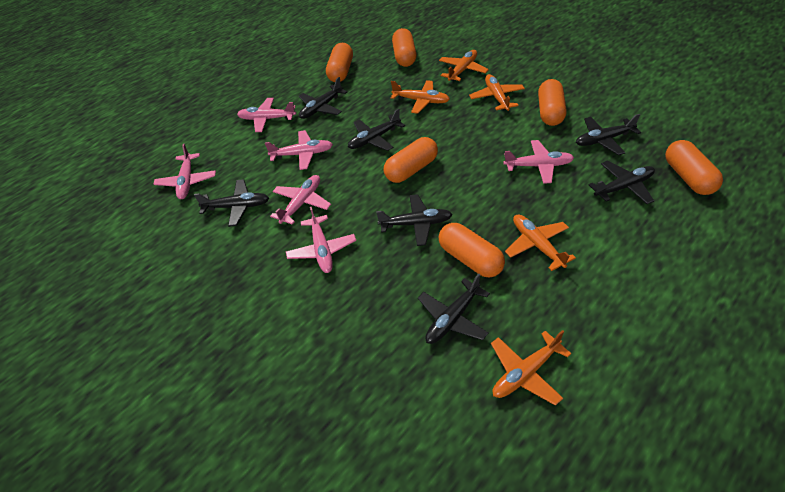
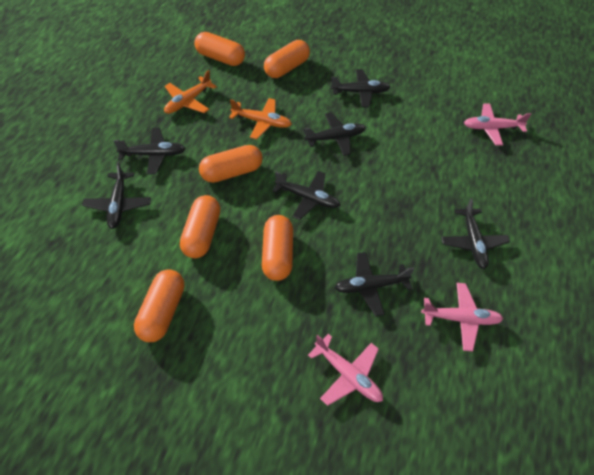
orange plane: [391,80,450,114] [439,50,489,81] [469,74,525,111] [491,330,571,406] [505,214,576,271] = 5 -> [164,70,217,114] [229,98,292,139] = 2
pink plane: [153,144,216,199] [237,98,296,132] [265,130,333,170] [270,175,331,225] [286,207,356,273] [503,140,574,184] = 6 -> [308,334,383,406] [421,283,503,352] [464,104,531,145] = 3

